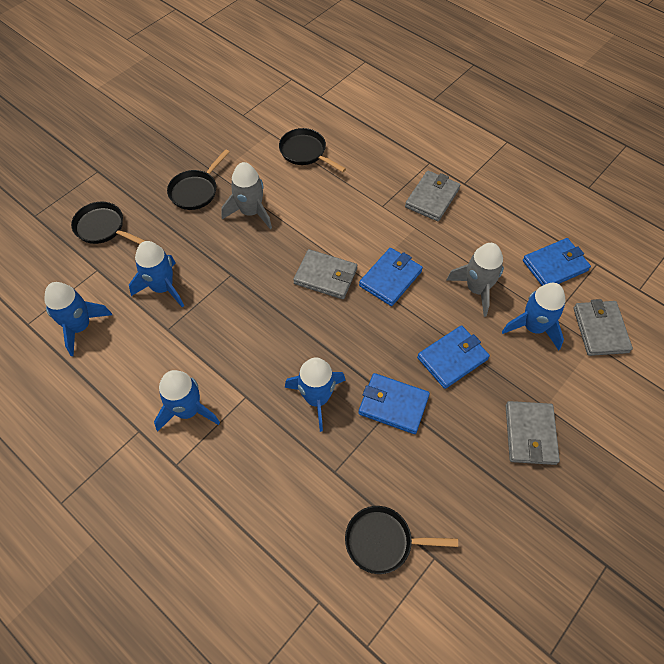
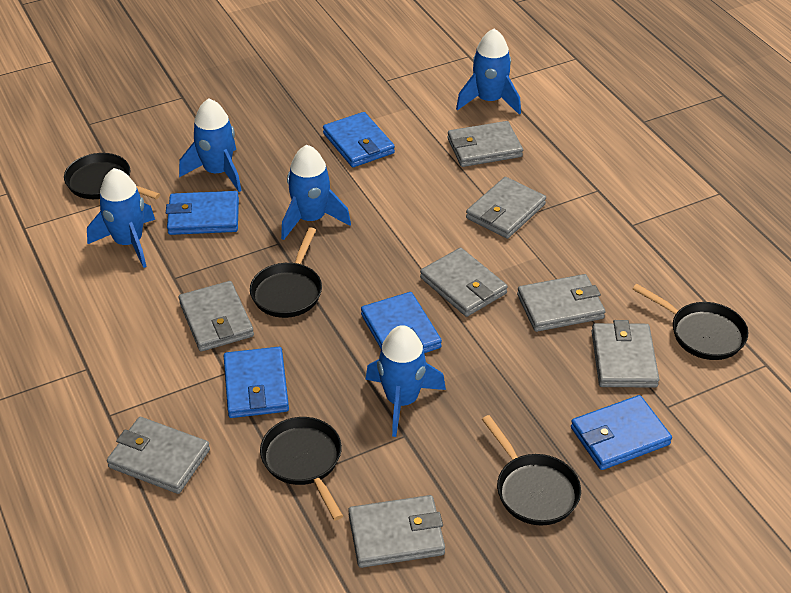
black pan: [71,202,145,244] [167,149,230,210] [279,128,346,172] [345,506,458,574] = 4 -> [64,153,160,199] [250,227,322,318] [260,417,343,520] [482,415,581,525] [633,284,748,360] = 5
blue wallet: [358,373,430,434] [359,248,423,306] [417,325,490,389] [523,238,591,286] = 4 -> [166,191,239,235] [224,347,289,418] [323,112,395,167] [361,292,442,353] [571,395,672,470] = 5
grey rocket: [221,162,272,229] [446,243,504,317] = 2 -> none = 0
grey wallet: [293,249,357,299] [405,171,460,221] [506,401,560,465] [573,299,633,356] = 4 -> [107,417,210,494] [179,281,254,352] [348,495,445,568] [420,248,508,317] [447,121,523,167] [466,177,546,239] [517,274,605,332] [591,320,659,388] = 8

